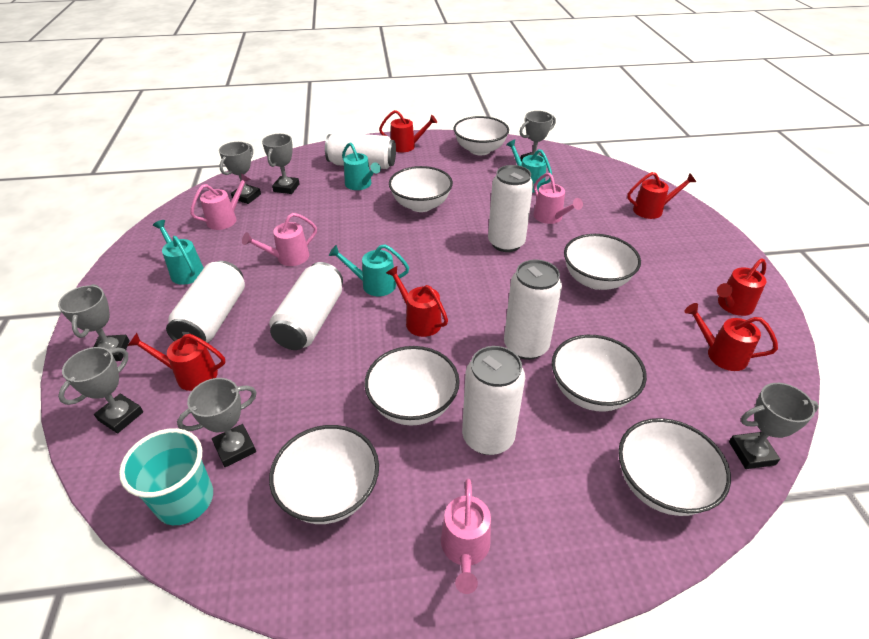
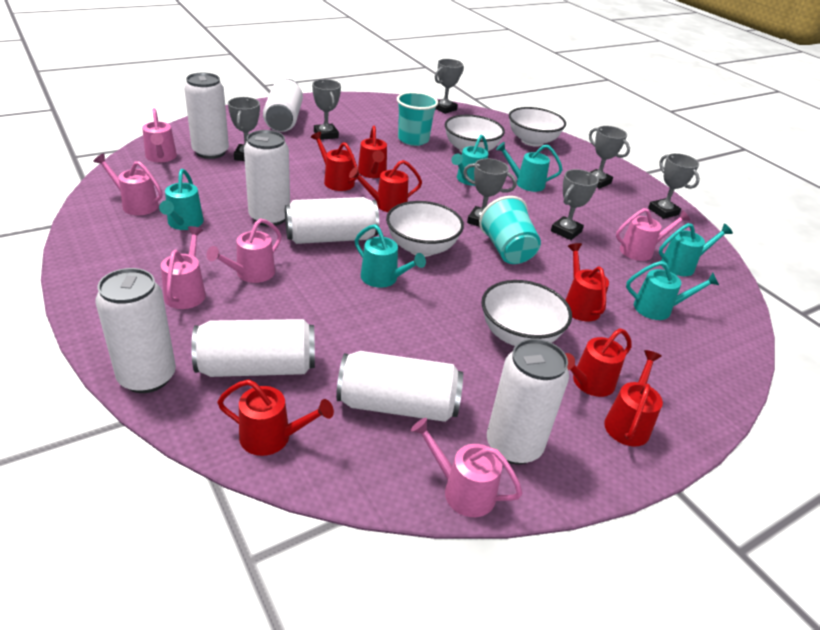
pink watering can: [190,173,251,230] [242,213,317,266] [441,479,491,594] [533,173,583,224] = 4 -> [93,153,162,215] [142,108,177,162] [161,226,206,309] [206,218,282,283] [411,418,523,517] [616,208,690,261] = 6
red watering can: [128,333,226,391] [379,110,437,152] [386,266,448,337] [627,172,696,219] [684,303,778,371] [717,258,766,316] = 6 -> [217,379,334,456] [311,132,359,191] [349,160,422,212] [358,126,387,178] [565,328,632,397] [566,243,609,322] [604,350,663,446] = 7
turquoise cup: [119,428,213,525] = 1 -> [397,92,438,146] [479,196,541,264] = 2
turquoise watering can: [153,220,204,285] [329,244,409,296] [342,142,381,190] [506,140,552,192] = 4 -> [159,169,204,230] [355,224,426,288] [451,135,488,186] [496,142,563,192] [626,261,719,320] [659,223,733,276] = 6
white bowl: [269,425,379,524] [365,346,460,425] [389,166,453,212] [454,116,509,155] [552,335,647,412] [564,234,641,290] [618,418,731,516] = 7 -> [386,201,464,257] [445,115,505,153] [481,280,572,346] [509,107,566,147] = 4
white can: [166,261,245,343] [270,262,343,350] [325,132,396,169] [462,346,525,455] [488,165,533,252] [504,260,562,360] = 6 -> [95,268,176,393] [184,73,229,159] [191,319,315,377] [244,130,290,226] [263,79,303,132] [285,197,379,244] [336,351,463,422] [487,339,569,465] = 8

